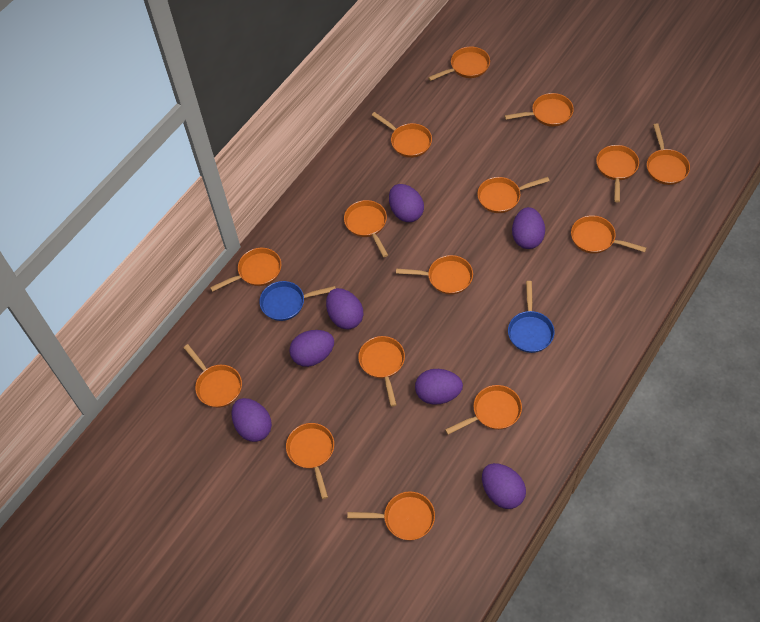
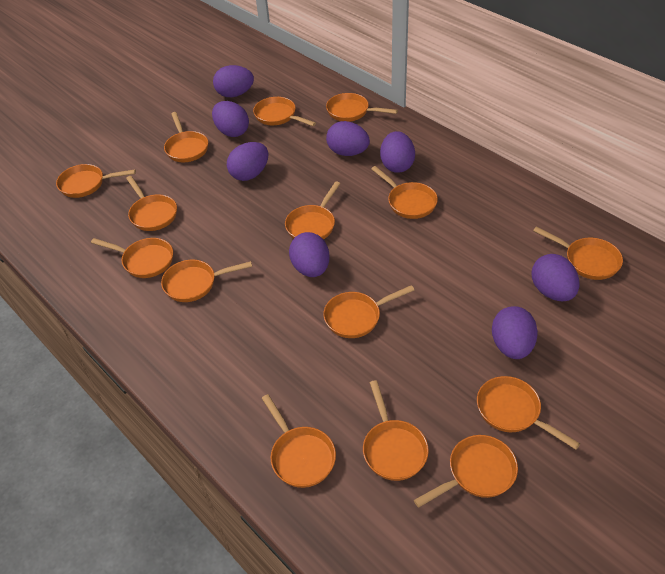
blue pan: [259,281,336,321] [508,281,555,353] = 2 -> none = 0
purple egg: [232,398,272,442] [290,330,334,367] [326,288,363,329] [389,184,424,222] [415,369,463,405] [482,463,526,509] [512,207,545,249] = 7 -> [212,101,249,137] [213,65,254,97] [227,142,268,181] [289,232,330,277] [326,121,370,156] [380,131,415,173] [492,306,538,359] [532,254,579,301] = 8

